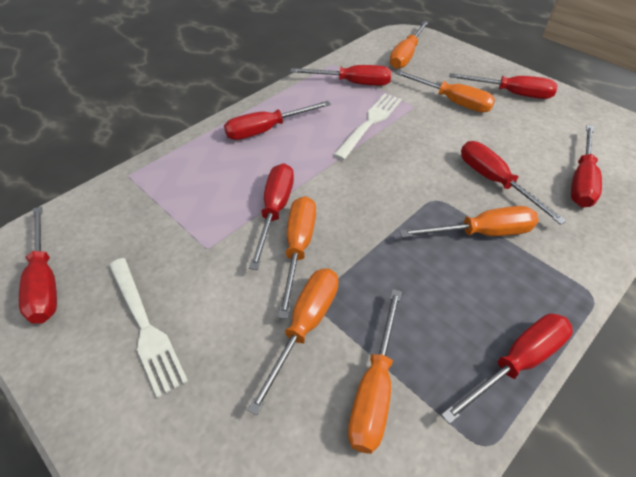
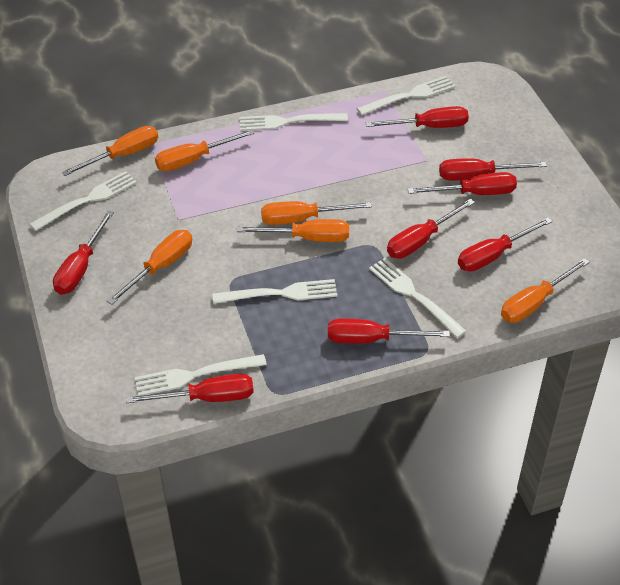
white fork: [109,258,188,398] [333,93,402,160] = 2 -> [30,171,137,231] [135,354,267,396] [212,279,337,304] [240,113,348,131] [357,76,456,115] [369,258,466,338] = 6

